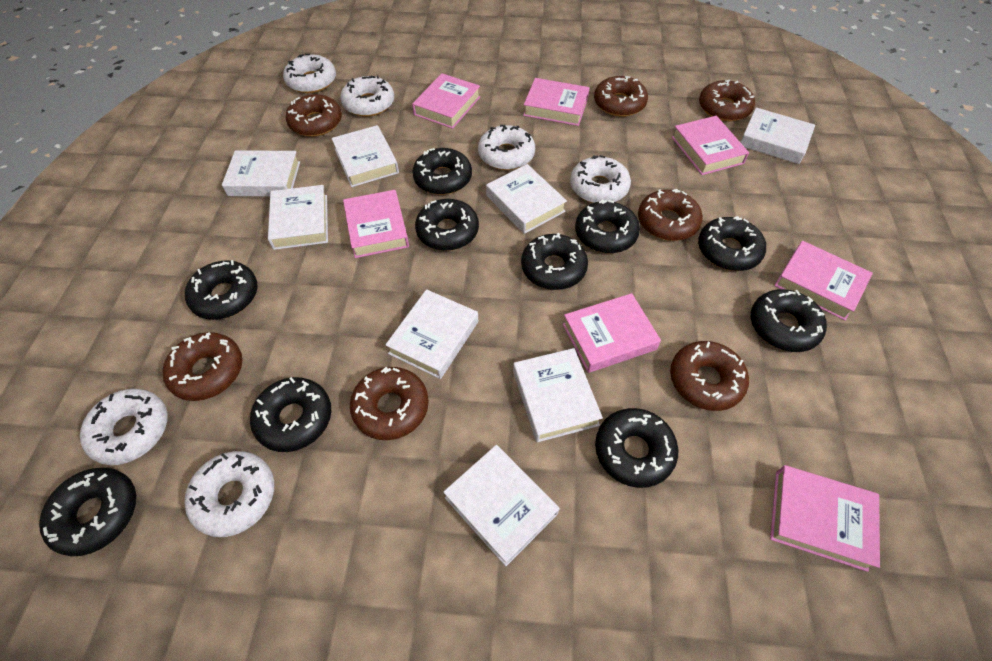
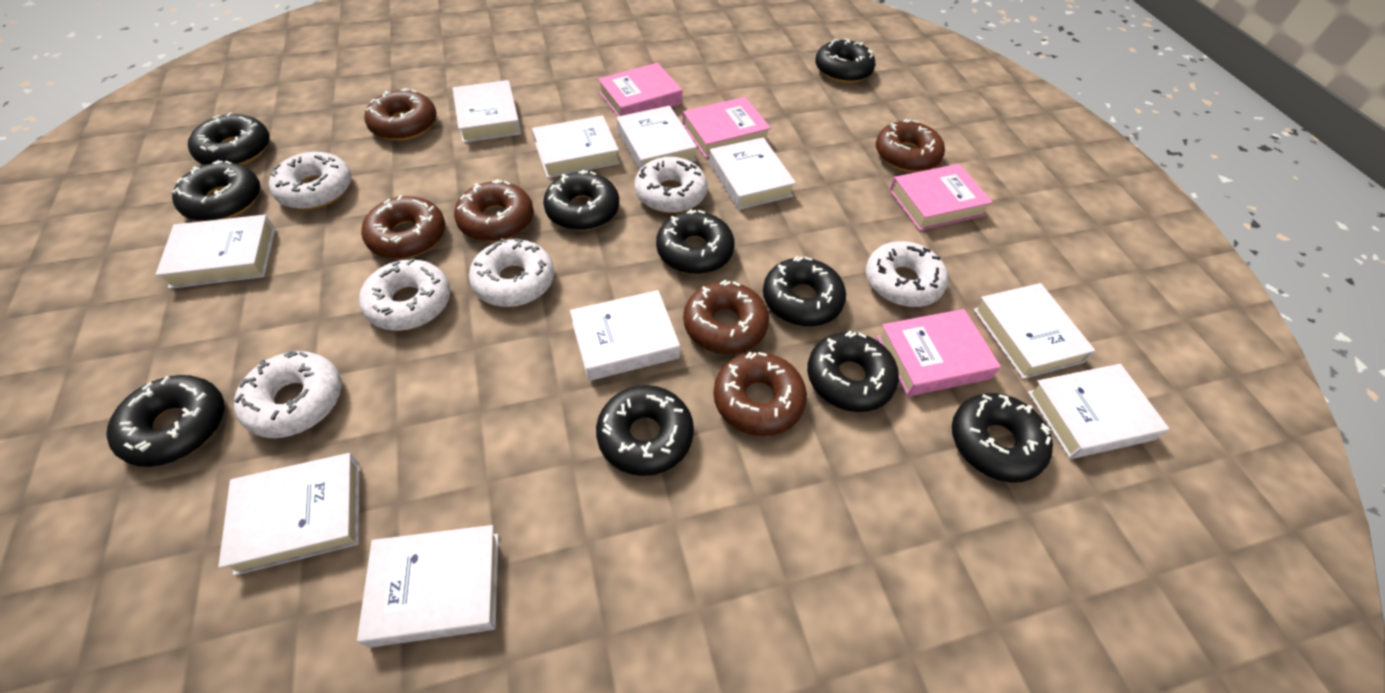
brown donut: [162,332,242,401] [286,94,342,137] [350,367,429,440] [594,76,648,117] [638,189,703,241] [670,341,749,411] [699,80,755,121] = 7 -> [361,195,445,259] [364,88,437,141] [454,179,534,241] [683,280,769,354] [714,352,807,436] [876,119,945,172] = 6
pink book: [343,190,409,258] [412,73,480,129] [523,78,590,126] [563,293,661,373] [672,116,749,175] [770,465,880,572] [775,241,873,321] = 7 -> [598,63,682,116] [683,97,771,158] [877,309,1001,396] [889,164,993,231] = 4
white book: [222,150,300,196] [268,185,328,250] [331,125,399,187] [385,289,478,379] [443,445,560,566] [486,164,567,234] [513,348,603,442] [740,107,815,164] = 8 -> [155,215,275,289] [218,453,360,576] [357,525,498,648] [453,80,521,143] [532,115,620,178] [570,290,680,381] [617,106,697,170] [709,137,796,210] [973,283,1095,379] [1028,364,1169,459] = 10

